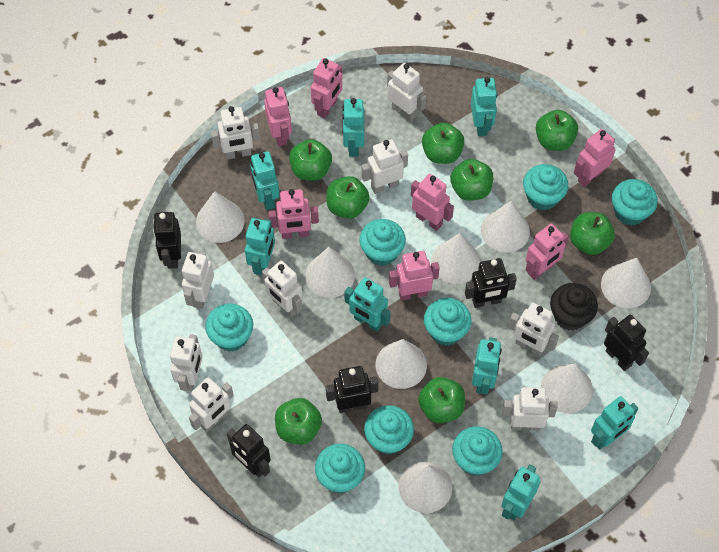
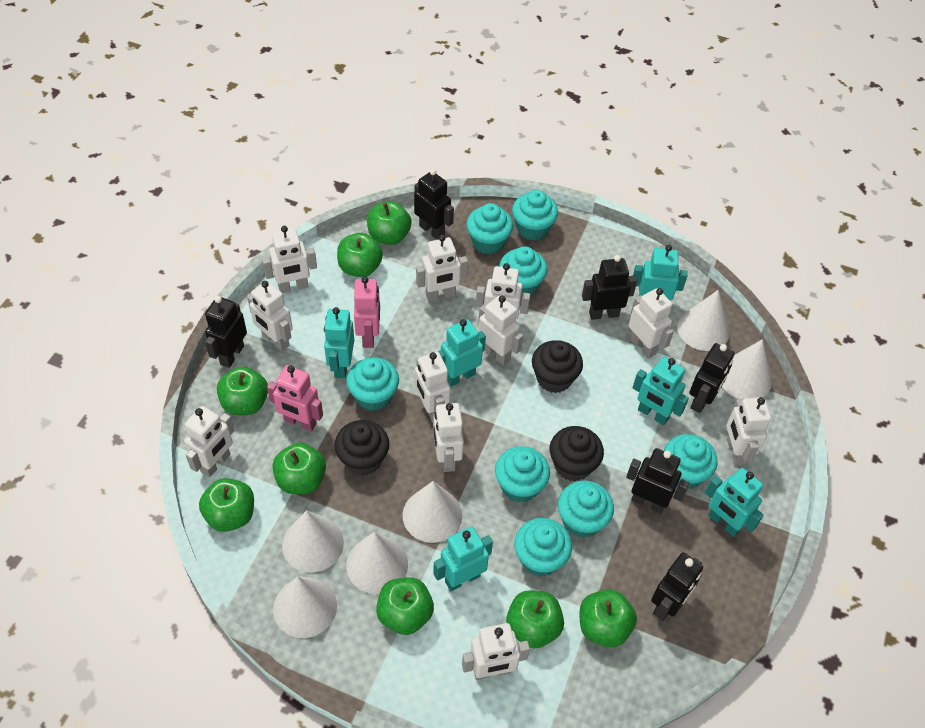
black cupcake: [550,283,598,331] = 1 -> [334,420,389,476] [532,340,583,393] [550,426,604,481] = 3
black robot: [153,212,181,269] [227,424,271,478] [326,366,378,413] [465,258,517,308] [604,315,649,371] = 5 -> [205,296,247,368] [414,169,454,240] [582,255,637,320] [626,448,689,514] [651,552,703,621] [689,343,735,413] = 6
pink robot: [264,87,292,146] [269,189,319,239] [311,58,342,118] [389,251,440,301] [411,174,454,231] [525,224,569,280] [574,129,615,187] = 7 -> [267,365,323,432] [354,276,380,348] = 2
turquoise robot: [245,218,275,275] [250,151,280,210] [342,98,364,157] [344,277,391,332] [471,77,497,136] [472,337,502,394] [501,464,541,520] [591,396,638,449] = 8 -> [324,307,354,378] [433,526,493,591] [438,319,486,387] [632,357,689,425] [633,245,688,300] [705,468,764,537] = 6
white cone: [196,191,245,243] [305,247,355,298] [376,339,427,389] [399,461,452,513] [431,233,481,284] [481,201,530,253] [541,363,593,413] [601,258,651,309] = 8 -> [273,576,337,638] [282,510,344,572] [346,532,408,594] [403,481,462,543] [677,290,730,351] [722,339,772,399] = 6
white robot: [170,334,203,391] [182,252,214,309] [189,378,234,432] [211,106,260,160] [262,261,303,317] [362,139,408,194] [387,63,426,122] [502,387,558,431] [508,303,559,356] = 9 -> [184,406,234,477] [247,281,293,351] [262,226,317,293] [415,352,451,422] [416,235,468,302] [433,403,464,472] [462,623,530,680] [476,263,530,321] [478,296,523,366] [629,288,674,359] [726,397,771,465] = 11

